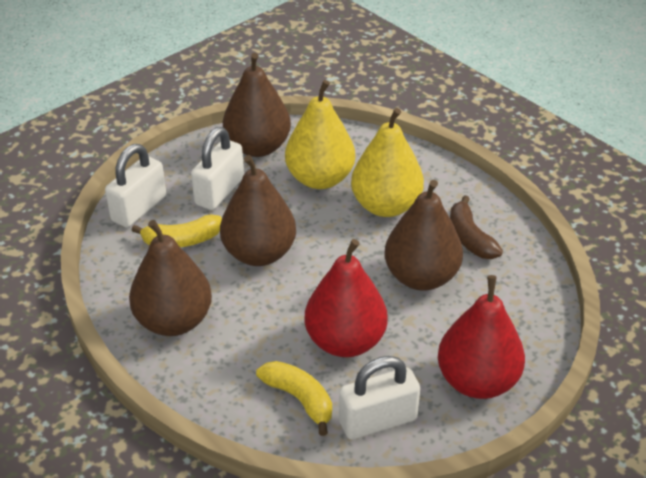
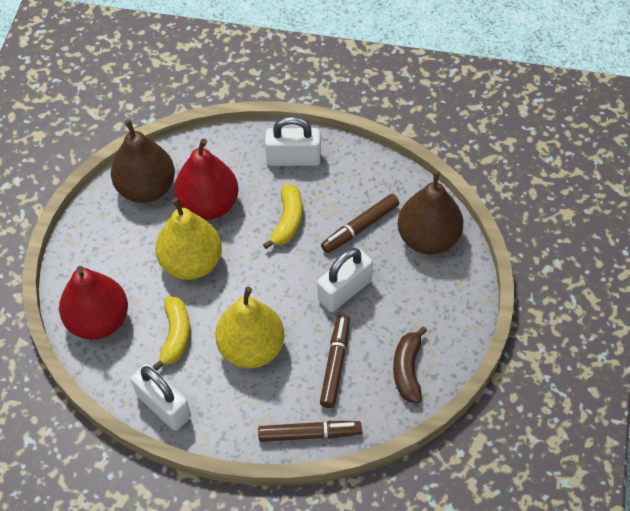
brown marker: none = 0 -> [258,421,362,442] [320,314,350,408] [321,194,399,253] = 3
brown pear: [129,220,212,336] [220,155,296,266] [223,53,291,157] [385,180,463,291] = 4 -> [111,119,175,203] [398,170,463,254] = 2

